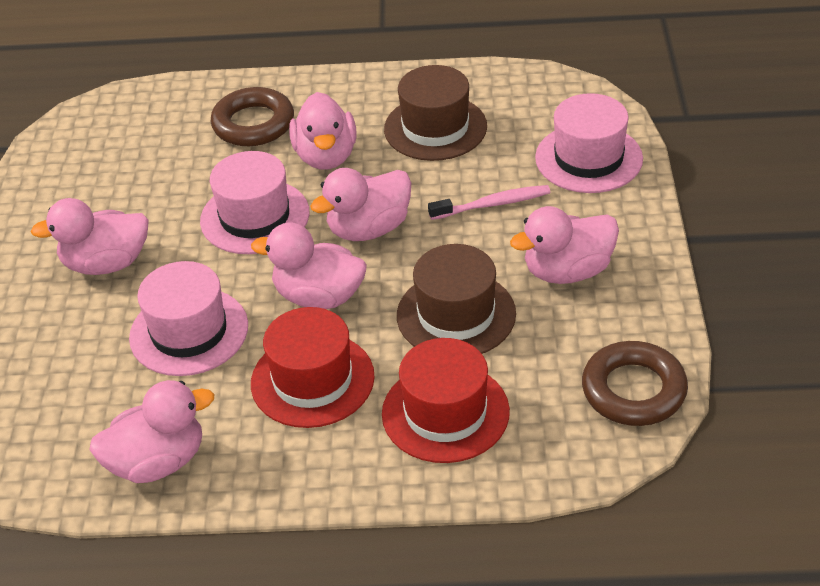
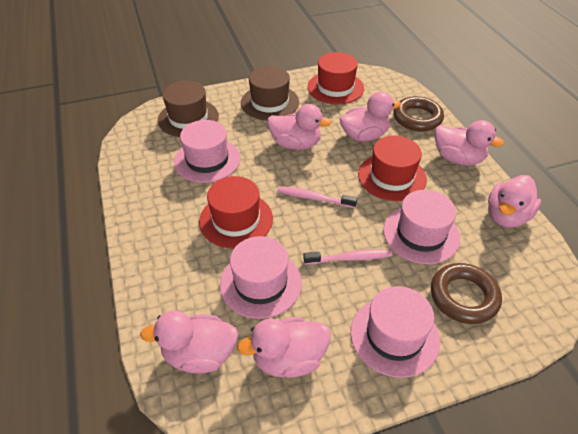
pink hat: [129,261,248,376] [200,151,310,254] [535,93,643,193] = 3 -> [174,120,240,183] [220,236,302,319] [351,286,440,378] [383,190,460,264] = 4
pink toothbrush: [428,185,551,220] = 1 -> [277,186,357,208] [303,249,392,265] = 2
red hat: [251,307,375,428] [382,338,510,463] = 2 -> [199,176,273,248] [308,52,364,104] [358,136,427,201] = 3

